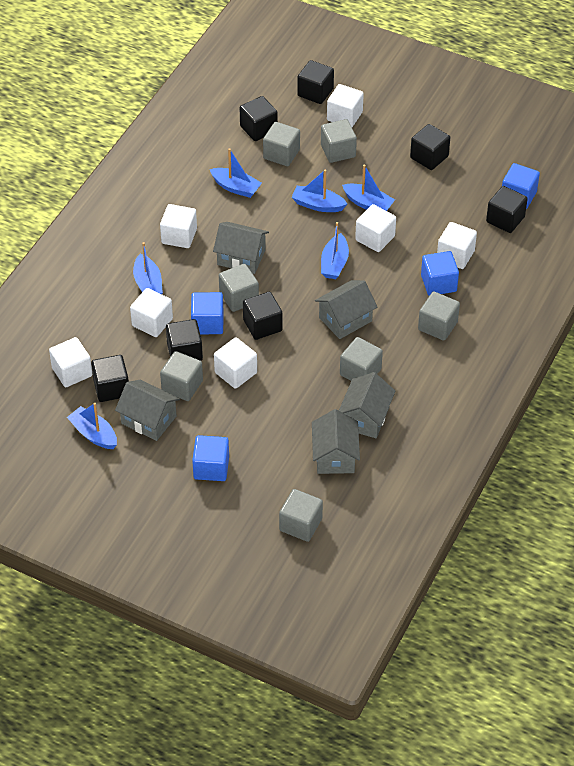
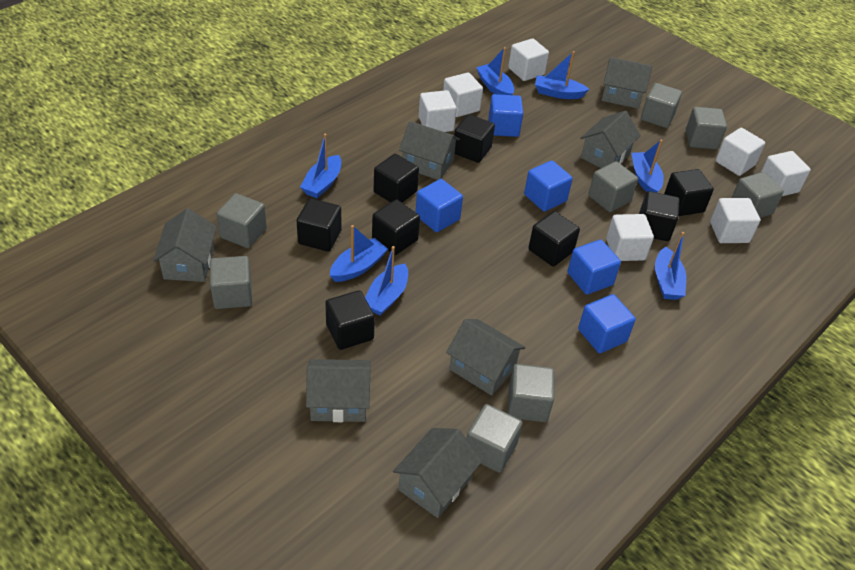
black cube: [91,355,129,402] [166,319,203,361] [240,96,278,141] [243,292,282,340] [297,60,334,104] [410,124,450,170] [486,186,528,233] = 7 -> [297,198,341,252] [325,290,375,350] [372,199,420,255] [374,154,419,203] [454,114,495,163] [528,211,580,267] [639,191,680,241] [664,169,714,216] = 8
blue boat: [67,403,117,449] [133,242,163,294] [210,148,262,198] [292,169,347,212] [321,222,349,279] [342,165,395,211] = 6 -> [300,133,341,198] [330,225,388,282] [365,246,408,316] [476,47,514,95] [535,51,589,99] [631,139,664,193] [655,232,686,300] = 7
blue cube: [191,292,224,334] [192,435,229,481] [421,251,459,296] [502,163,540,209] = 4 -> [415,179,463,232] [488,94,523,137] [524,160,573,212] [567,239,621,294] [578,294,636,353] = 5
grey cube: [160,351,203,401] [219,264,259,312] [263,122,300,166] [279,489,323,542] [321,119,357,163] [340,337,383,381] [418,291,460,341] = 7 -> [210,256,252,309] [217,193,267,248] [466,404,523,473] [508,364,554,422] [588,161,638,212] [641,83,682,128] [686,107,727,149] [732,172,784,218] = 8
grey house: [115,380,180,441] [213,222,269,274] [312,409,360,474] [315,280,377,339] [339,372,395,438] = 5 -> [153,208,217,282] [306,359,371,422] [393,428,482,518] [399,121,460,180] [446,319,525,396] [580,111,641,168] [602,57,653,109] = 7

